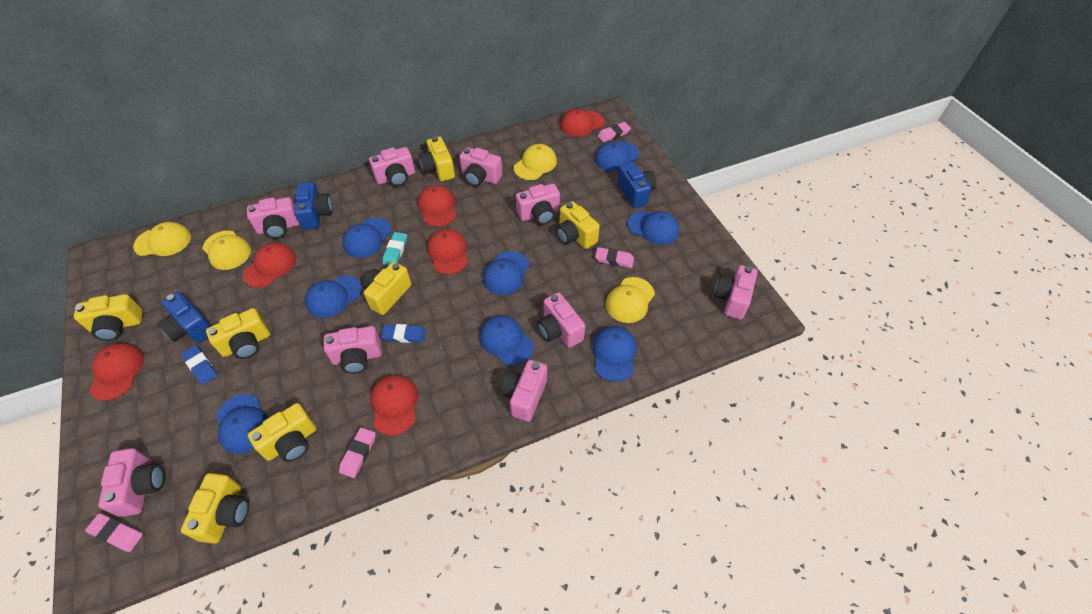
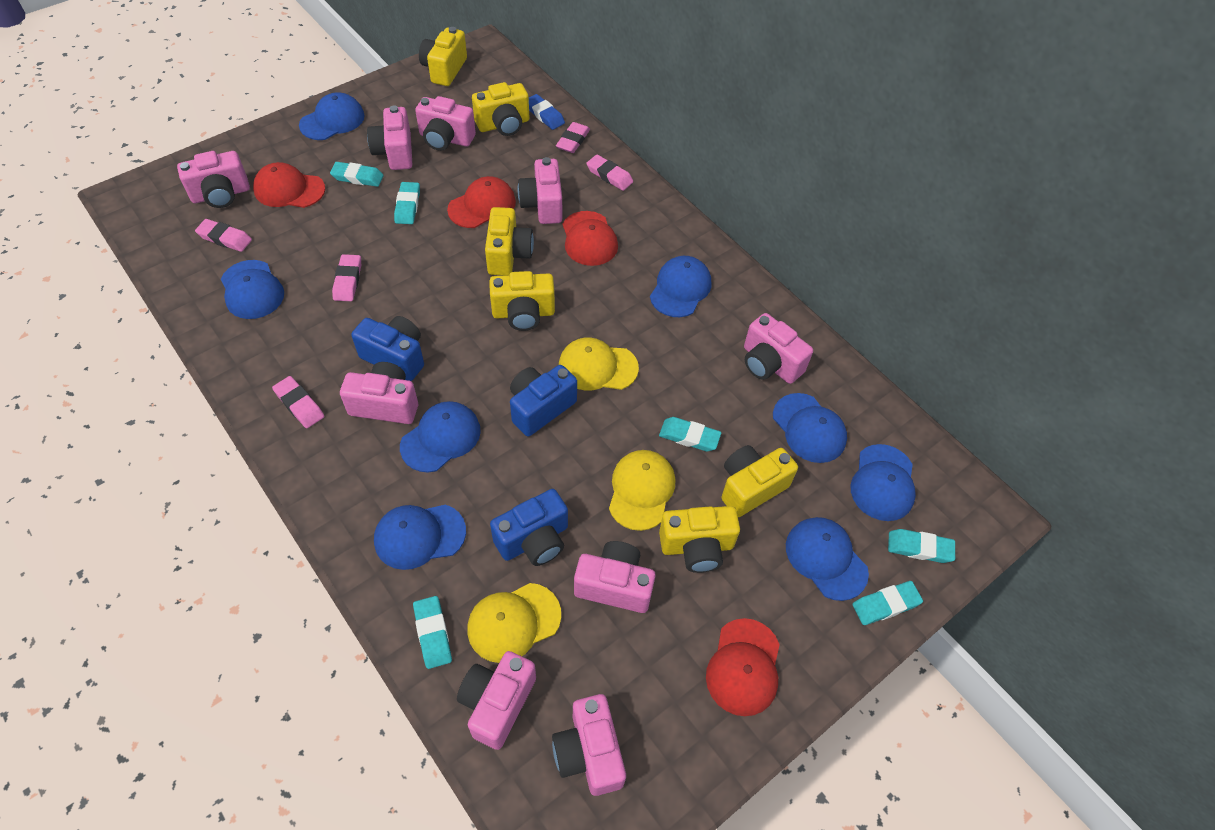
blue eraser: [181,345,217,385] [381,324,426,343] = 2 -> [529,94,565,130] = 1
pink eraser: [85,513,143,552] [339,427,376,478] [595,247,634,268] [597,122,631,142] = 4 -> [195,219,252,252] [272,376,324,428] [332,254,361,301] [556,122,590,153] [586,155,633,191] = 5
red cap: [90,343,144,401] [243,242,296,288] [370,375,418,436] [418,185,456,227] [427,229,468,274] [560,109,604,137] = 6 -> [253,162,325,208] [447,176,516,228] [563,211,618,266] [706,618,780,716] = 4
turquoise eraser: [383,232,407,265] = 1 -> [330,162,384,187] [394,182,420,224] [413,596,452,669] [659,417,721,451] [852,581,923,625] [888,529,955,563] = 6
yellow camera: [74,294,143,341] [181,473,249,544] [206,308,270,359] [248,403,316,462] [363,262,411,315] [419,136,455,181] [556,201,600,249] = 7 -> [419,27,467,86] [472,82,529,136] [485,207,534,276] [489,271,555,331] [659,506,740,573] [721,445,798,517] = 6
yellow cap: [133,222,191,256] [202,230,251,270] [514,144,557,180] [605,277,655,323] = 4 -> [467,583,561,663] [559,338,639,390] [609,450,675,531] = 3

